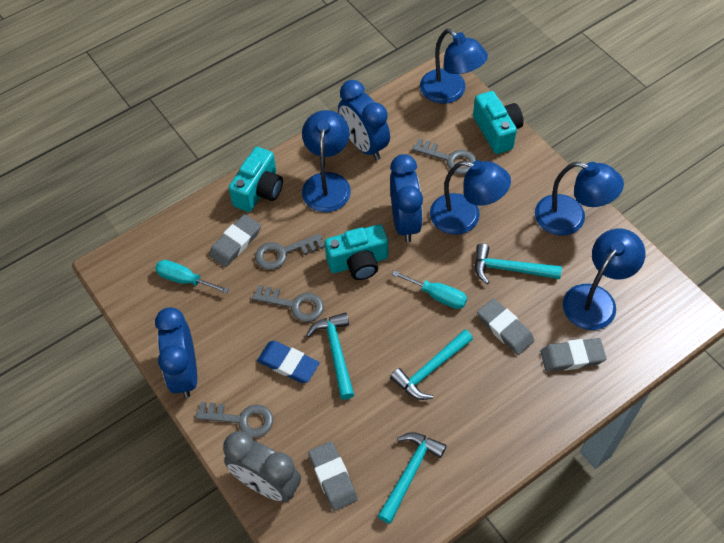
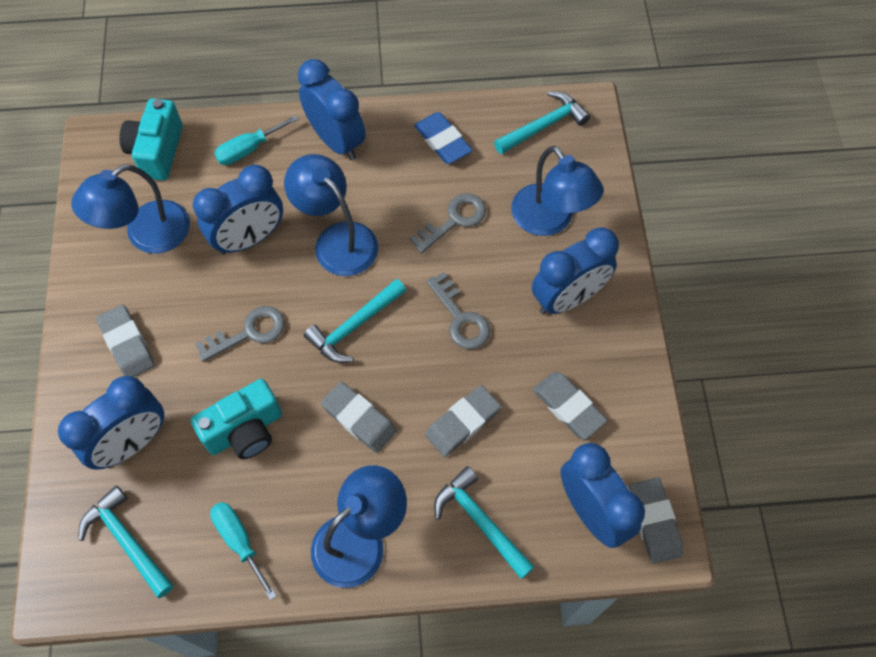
blue clock: [155,307,197,398] [338,80,390,160] [390,154,423,242] = 3 -> [58,376,164,470] [193,165,283,255] [298,59,366,160] [532,227,619,315] [560,443,645,548] = 5
blue lamp: [302,110,351,212] [420,29,488,104] [430,160,511,235] [535,162,624,236] [563,229,645,330] = 5 -> [71,164,190,254] [284,154,378,276] [311,465,407,588] [511,146,604,236] = 4
grey clock: [223,431,301,502] = 1 -> none = 0
grey eraser: [209,214,261,267] [308,441,358,511] [477,298,534,355] [540,338,606,372] = 4 -> [96,305,155,377] [321,382,397,453] [425,385,501,457] [533,372,607,439] [629,477,683,564] = 5
grey key: [195,402,273,438] [252,285,324,322] [255,234,325,270] [412,138,477,174] = 4 -> [195,306,285,362] [410,193,486,253] [426,272,490,349] = 3
turquoise camera: [229,147,283,212] [325,224,388,280] [473,91,524,154] = 3 -> [120,99,183,181] [191,379,282,459] = 2

